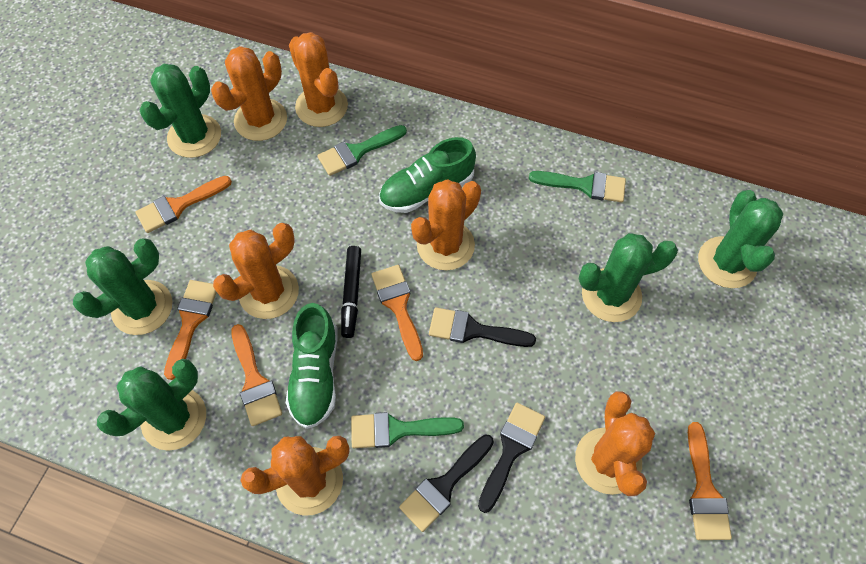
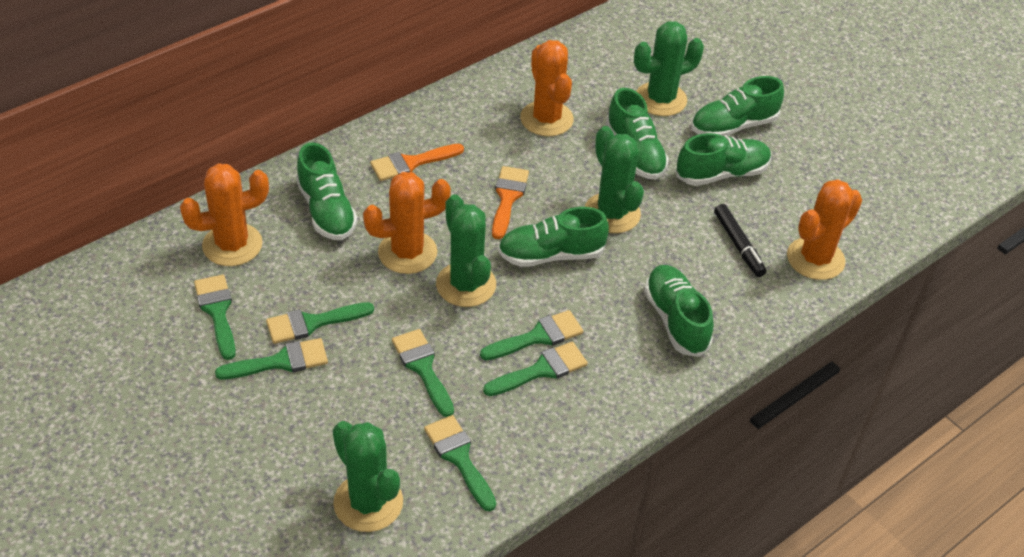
black brush: [399,435,494,532] [429,307,536,347] [478,403,545,513] = 3 -> none = 0
green brush: [317,125,407,176] [351,412,464,448] [529,171,626,202] = 3 -> [194,275,236,360] [215,338,328,379] [266,302,374,344] [392,329,454,417] [424,415,496,511] [480,310,583,360] [483,342,588,396] = 7
green cactus: [73,238,172,335] [97,359,206,451] [140,64,221,158] [579,233,678,322] [698,190,783,288] = 5 -> [333,421,403,532] [436,194,496,307] [585,126,644,233] [634,21,704,116] = 4
green shoe: [286,303,337,429] [379,137,476,213] = 2 -> [296,142,357,240] [498,207,609,267] [606,88,669,180] [644,265,714,357] [676,133,771,186] [691,76,784,136] = 6
orange brush: [136,176,232,233] [164,280,217,380] [231,324,282,426] [371,265,423,361] [688,422,732,540] = 5 -> [370,144,464,181] [492,166,529,239] = 2
orange cactus: [211,46,287,141] [213,223,299,319] [240,436,350,516] [289,32,348,127] [411,179,481,270] [575,391,655,496] = 6 -> [180,164,269,266] [363,172,451,274] [520,40,574,136] [787,179,862,280] = 4

